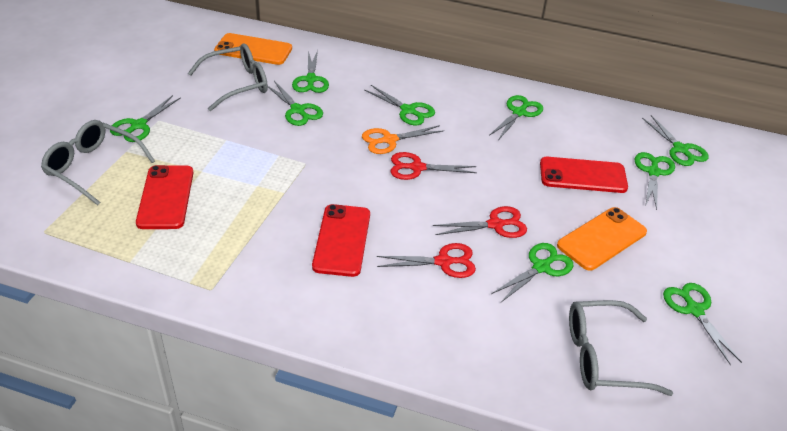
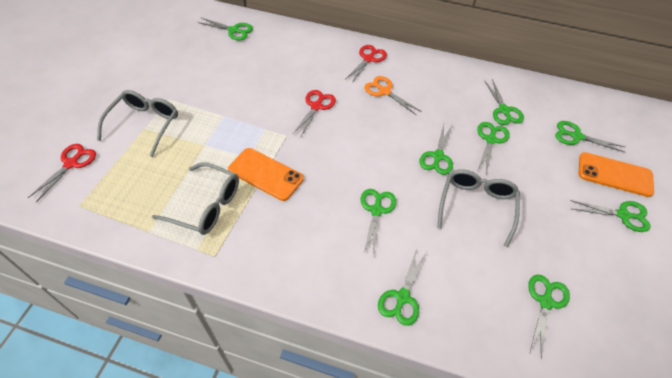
red phone: [136,165,193,229] [312,204,370,277] [540,157,628,193] = 3 -> none = 0

